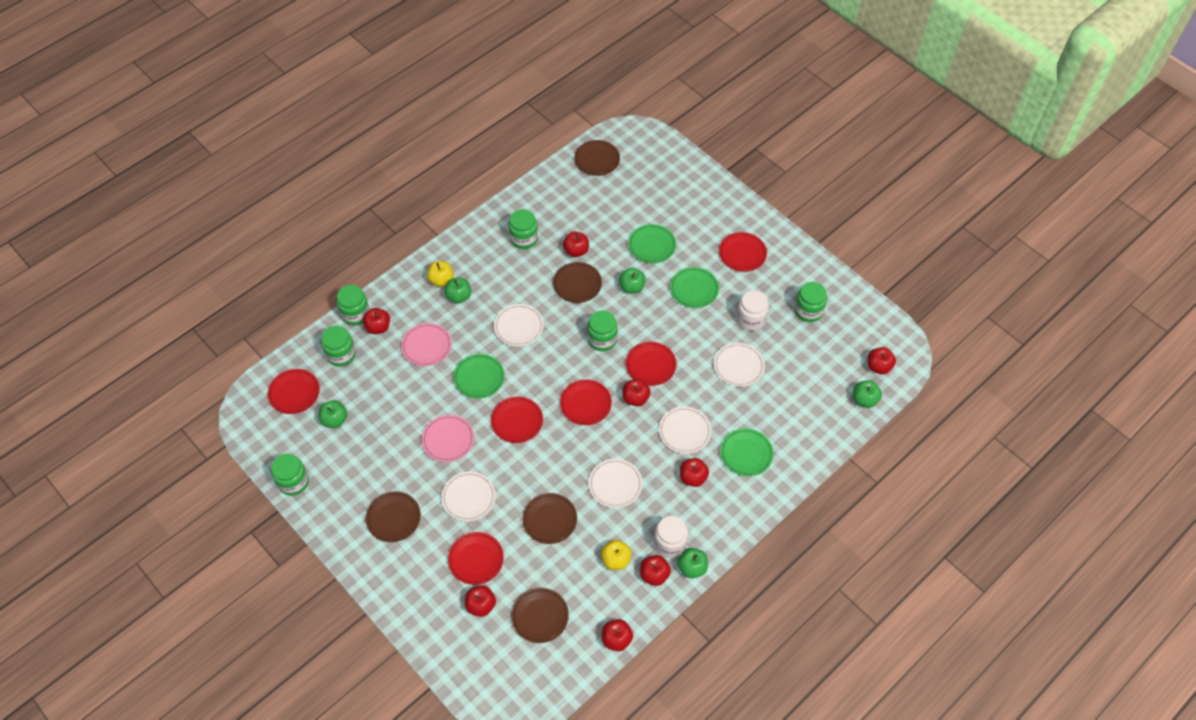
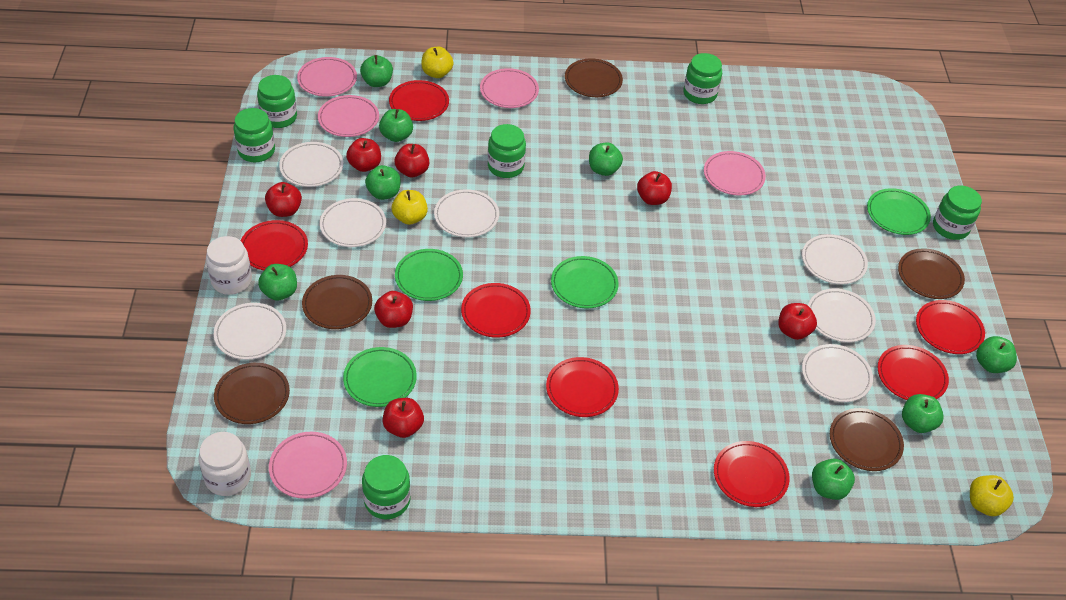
green apple: [319,400,348,428] [444,278,472,304] [619,268,646,294] [677,548,708,578] [853,380,882,408] = 5 -> [258,264,297,301] [360,55,393,87] [365,165,401,200] [379,109,413,142] [589,142,623,176] [812,459,855,500] [902,394,944,433] [976,336,1017,373] = 8
pink plate: [401,323,452,366] [422,415,474,462] = 2 -> [269,432,347,499] [297,57,357,97] [318,95,379,137] [480,68,539,108] [704,151,766,196] = 5
red apple: [362,308,390,334] [465,585,496,617] [563,232,589,257] [602,619,633,651] [622,379,651,406] [640,555,671,586] [680,458,709,487] [868,347,896,374] = 8 -> [265,182,302,217] [346,138,381,172] [374,291,413,328] [382,398,424,438] [395,144,429,178] [637,171,672,205] [778,303,817,340] = 7
red plate: [268,369,320,414] [448,532,504,585] [491,397,543,443] [560,379,612,425] [626,342,677,386] [719,232,767,272] = 6 -> [241,220,308,270] [389,80,449,121] [461,283,531,338] [546,357,619,417] [714,441,790,507] [877,345,949,400] [916,300,985,354] = 7
white plate: [441,472,496,522] [494,304,544,347] [589,459,642,508] [659,407,711,454] [714,343,765,387] = 5 -> [214,303,286,360] [279,142,343,187] [320,198,386,247] [434,189,499,237] [802,234,868,284] [802,344,873,402] [808,288,876,342] = 7
yellow apple: [427,261,454,287] [601,540,632,570] = 2 -> [392,190,428,225] [421,46,453,78] [970,475,1014,516] = 3

